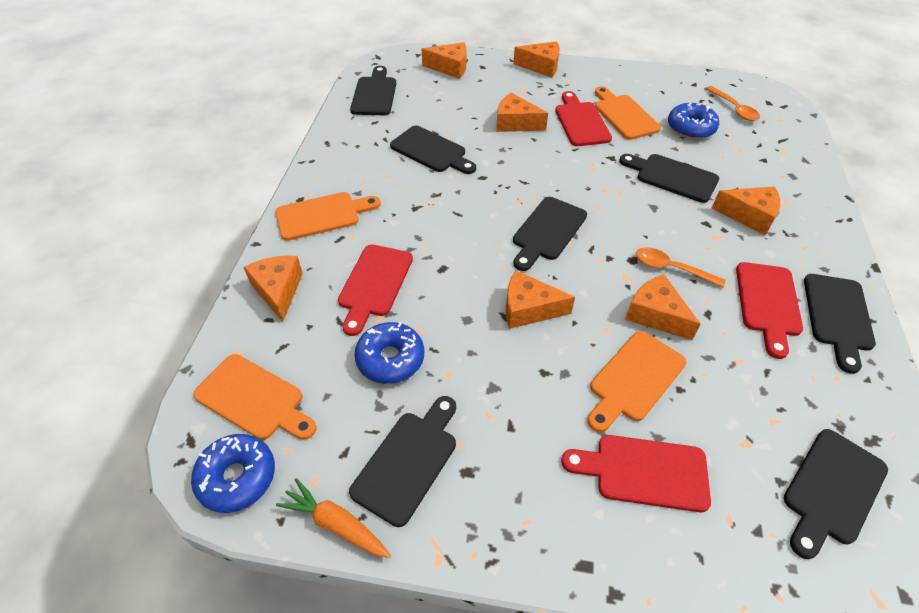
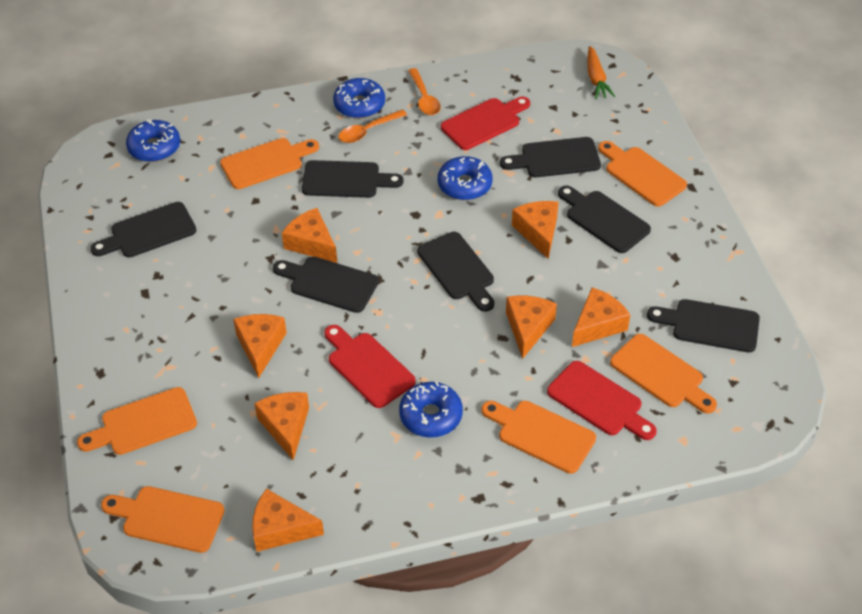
blue donut: [191,434,275,513] [354,322,424,384] [668,103,719,139] = 3 -> [126,120,180,162] [333,78,385,119] [399,381,463,438] [438,156,493,200] = 4
orange cutting board: [193,354,317,440] [275,192,381,241] [587,331,687,432] [595,86,661,140] = 4 -> [77,387,197,455] [101,486,225,553] [220,138,319,189] [482,401,596,474] [598,141,687,207] [610,334,717,414] = 6
red cutting board: [338,244,413,336] [555,91,612,146] [561,435,711,512] [736,262,803,359] = 4 -> [324,325,416,408] [441,97,530,150] [547,361,657,440] = 3

